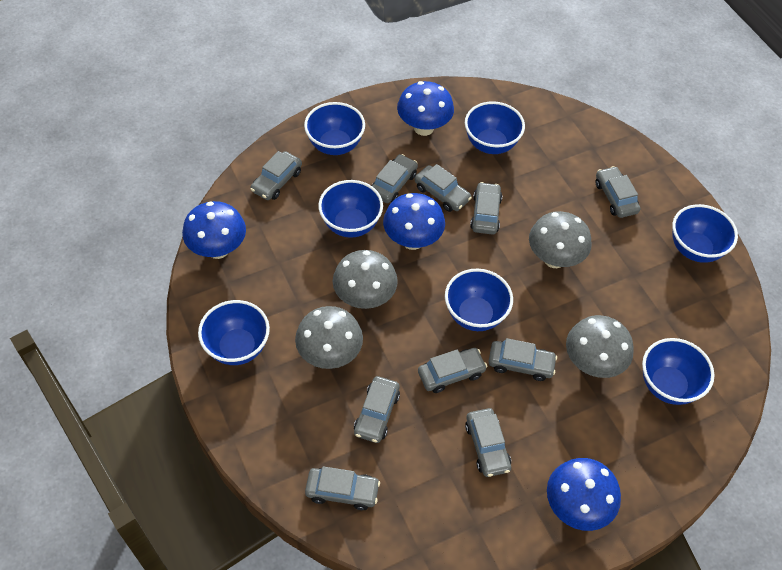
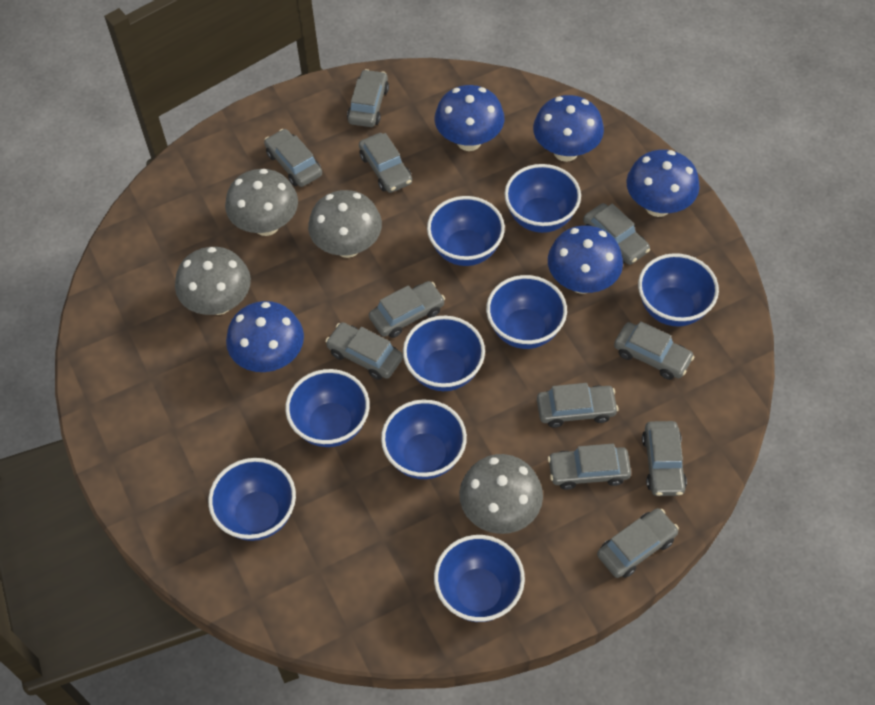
blue bowl: [198,300,270,365] [304,102,365,155] [318,180,383,238] [445,269,513,331] [465,101,525,154] [642,338,715,405] [672,204,738,263] = 7 -> [208,458,296,541] [285,369,370,447] [381,400,467,479] [403,316,485,391] [427,196,505,266] [434,535,525,622] [486,275,567,349] [504,164,581,233] [638,253,719,326] = 9
blue mushroom: [182,201,246,259] [383,193,445,250] [397,81,454,136] [547,458,621,531] = 4 -> [226,301,304,372] [435,85,504,151] [533,95,604,162] [548,225,623,294] [627,150,700,217] = 5
grey car: [250,151,302,200] [305,466,380,510] [354,376,400,443] [372,154,418,203] [415,164,472,212] [418,348,487,393] [465,408,511,477] [470,182,502,235] [488,338,557,381] [596,166,640,218] = 10 -> [264,129,322,187] [326,322,403,380] [347,69,389,127] [359,133,412,193] [369,281,445,338] [537,383,619,428] [548,444,631,490] [583,203,650,265] [597,508,679,578] [614,321,694,380] [642,421,687,496] = 11

